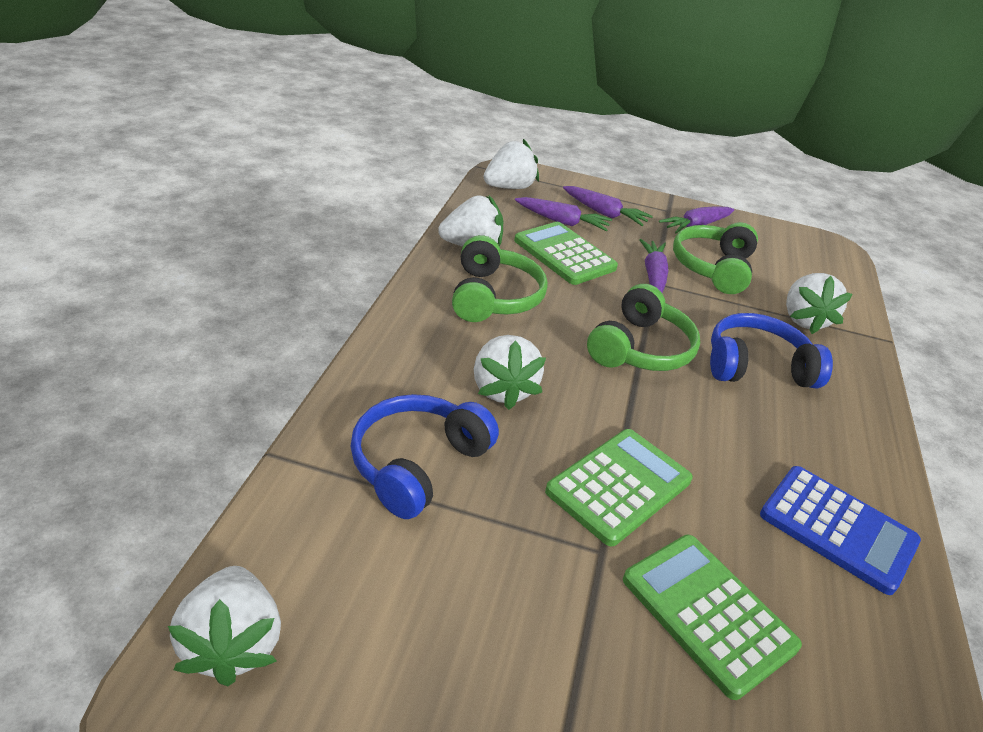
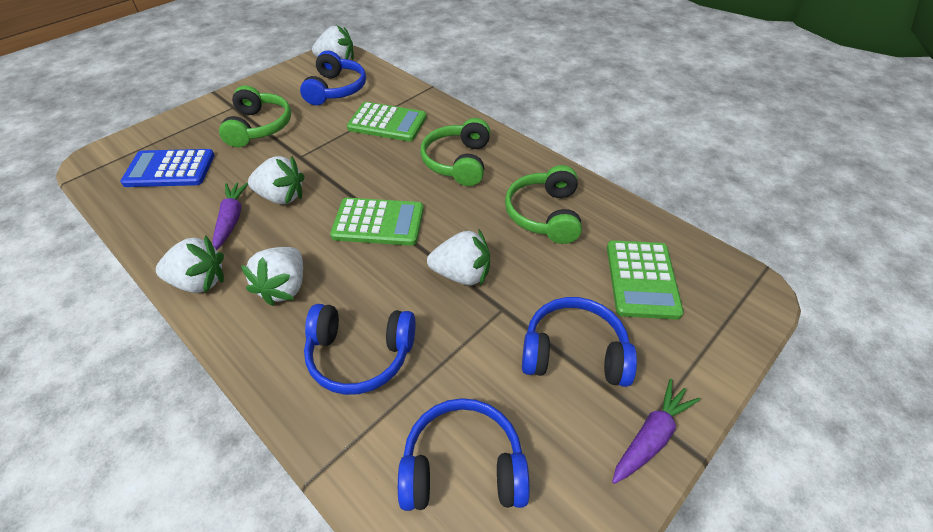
blue headphones: [350,394,499,519] [710,313,833,389] = 2 -> [300,50,366,105] [304,304,415,395] [398,398,530,511] [522,297,637,387] = 4
purple carrot: [515,197,612,231] [563,186,653,226] [639,239,668,293] [659,206,734,234] = 4 -> [212,182,248,250] [612,379,700,484] = 2

